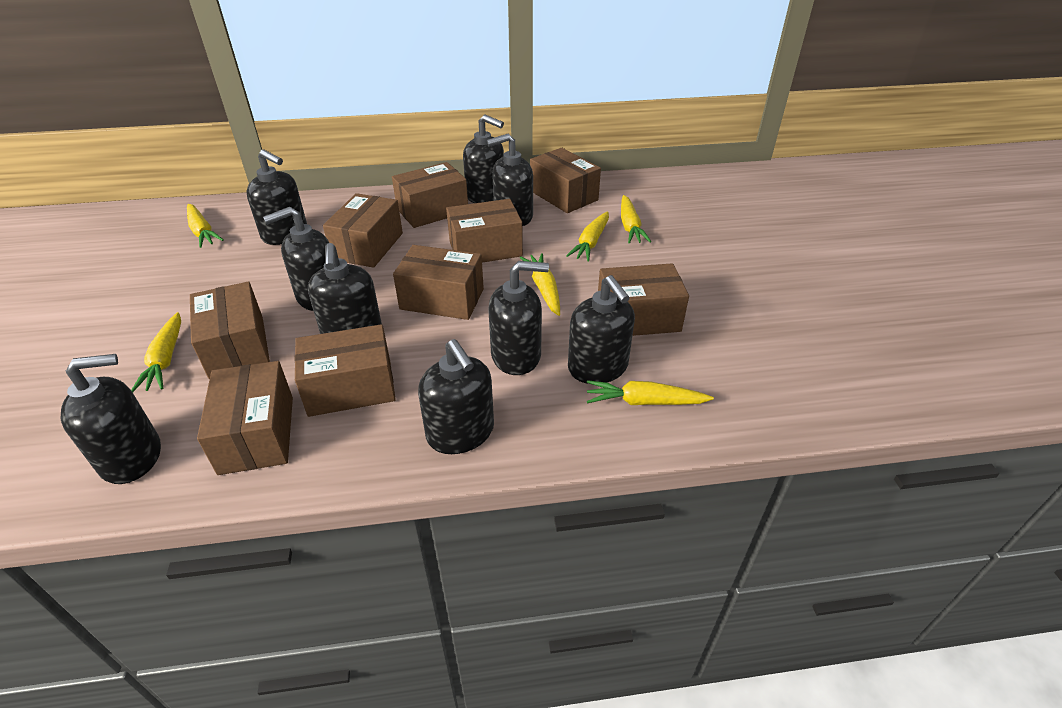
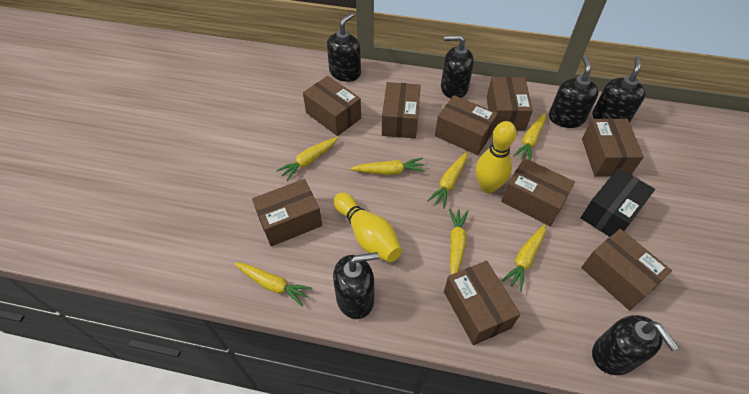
black box: none = 0 -> [581,168,655,237] = 1
black soap dispenser: [61,354,161,484] [246,149,307,245] [263,207,329,311] [308,243,382,334] [418,339,494,454] [463,115,504,203] [487,134,533,226] [488,261,549,375] [568,275,635,384] = 9 -> [327,13,361,82] [333,252,379,319] [441,35,474,99] [549,55,599,128] [592,56,646,123] [592,315,679,375] = 6
yellow bowling pin: none = 0 -> [334,192,402,262] [476,121,517,193] = 2
yellow carrot: [131,312,181,392] [187,204,224,248] [520,253,560,316] [566,211,609,262] [587,380,714,405] [621,195,651,243] = 6 -> [234,263,313,306] [276,137,338,181] [351,158,425,175] [427,152,467,208] [449,208,468,275] [501,224,546,291] [513,113,546,161] = 7

